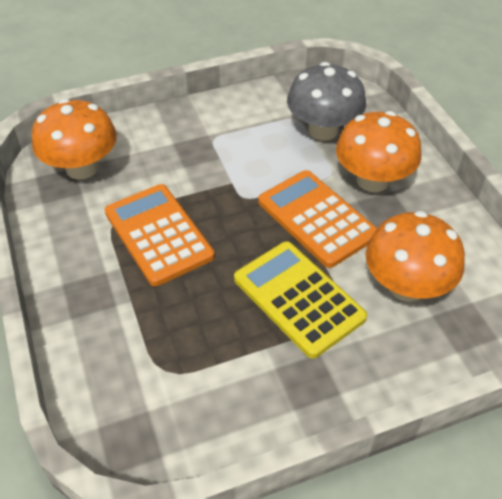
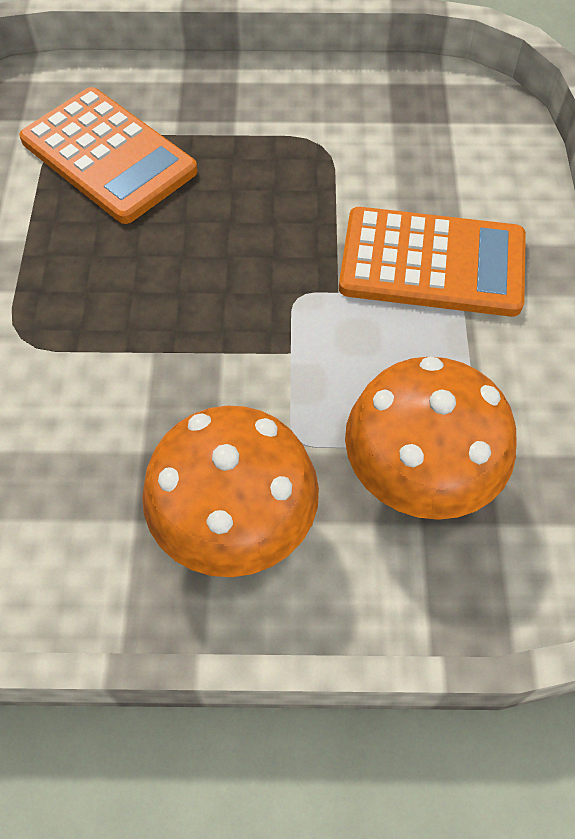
grey mushroom: [287,62,366,141] = 1 -> none = 0
orange mushroom: [32,99,117,180] [336,111,421,192] [365,211,465,302] = 3 -> [142,405,319,577] [345,356,517,520] = 2
yellow calculator: [234,241,367,359] = 1 -> none = 0

